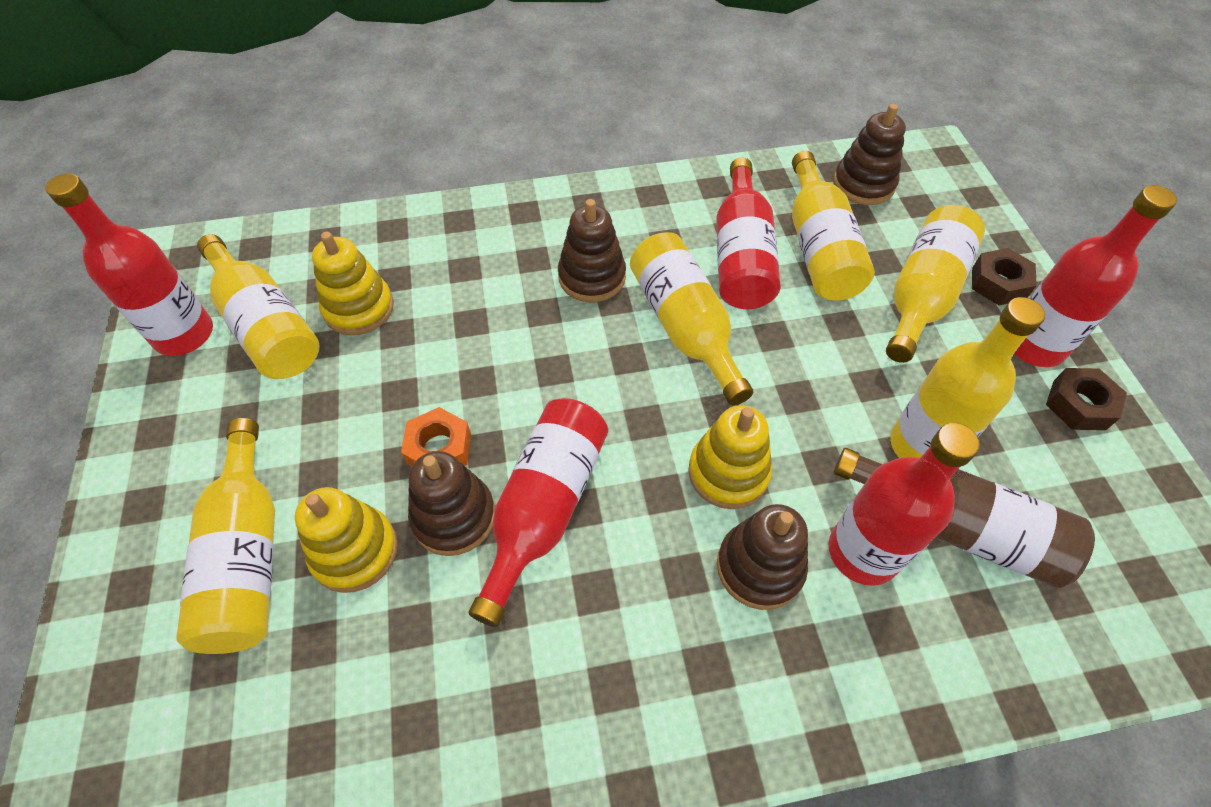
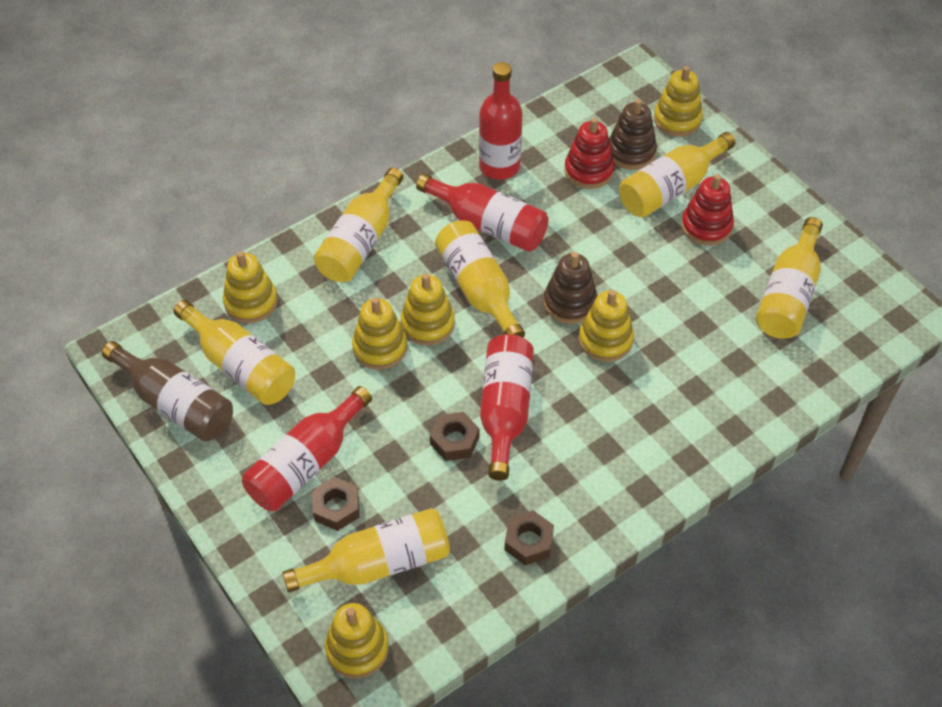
brown nut: [972,248,1037,305] [1046,368,1127,430] = 2 -> [312,477,360,531] [430,412,479,461] [505,510,554,565] = 3
brown stacking toy: [408,451,495,556] [558,199,626,302] [717,504,808,610] [833,104,906,205] = 4 -> [544,252,597,324] [609,99,657,170] = 2
orange nut: [401,407,471,467] = 1 -> none = 0
red bottle: [45,173,213,356] [468,398,608,627] [716,158,780,309] [829,423,980,586] [1014,185,1177,367] = 5 -> [242,386,372,511] [416,174,548,252] [479,62,522,180] [480,334,534,481] = 4
red stacking toy: none = 0 -> [564,118,615,189] [681,174,734,246] = 2
yellow stacking toy: [295,487,398,593] [312,232,394,335] [688,405,772,509] = 3 -> [223,251,278,323] [325,603,389,679] [352,298,407,370] [401,273,455,345] [579,290,634,362] [654,66,703,137] = 6

